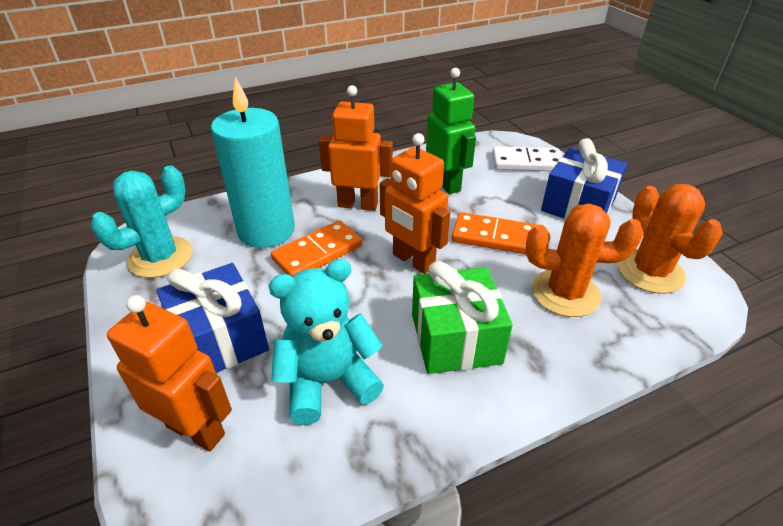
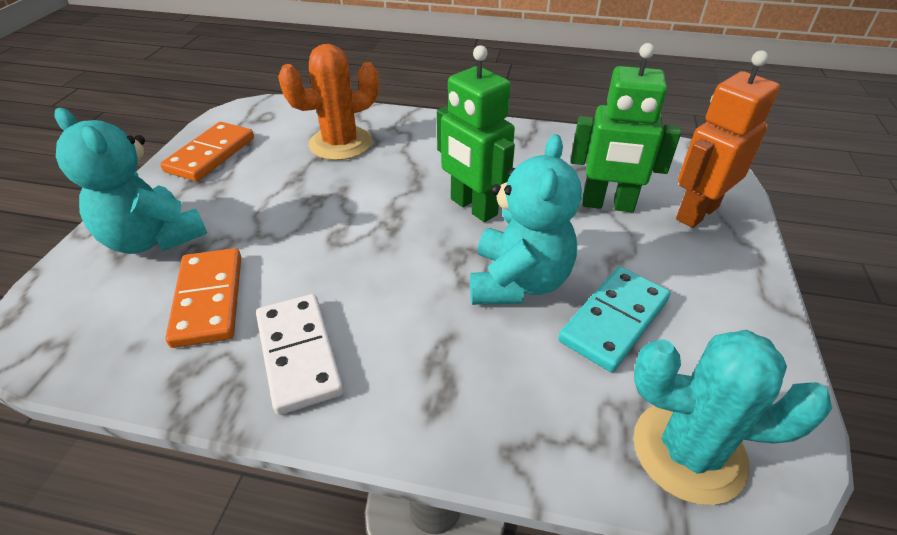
blue gift: [157,263,269,373] [541,138,627,220] = 2 -> none = 0
green gift: [412,261,513,374] = 1 -> none = 0
green robot: [426,68,476,194] = 1 -> [437,45,515,222] [571,43,681,212] = 2
orange cactus: [526,204,644,317] [618,184,723,294] = 2 -> [278,44,379,160] = 1
orange robot: [107,295,232,451] [319,85,393,211] [380,133,450,274] = 3 -> [676,51,780,228] = 1
turquoise candle: [211,77,295,248] = 1 -> none = 0
turquoise domino: none = 0 -> [558,266,670,372] = 1
turquoise teddy bear: [268,259,384,425] = 1 -> [54,108,207,254] [470,134,582,305] = 2

